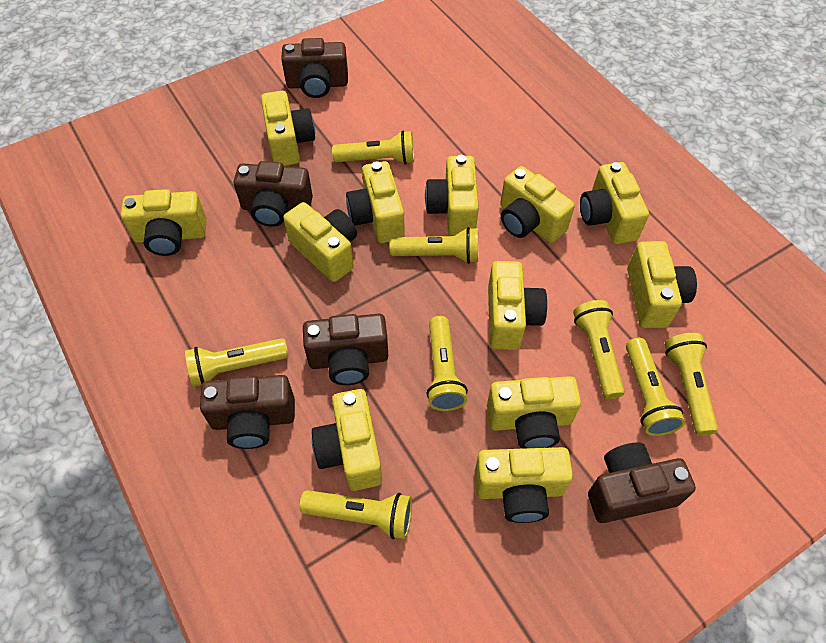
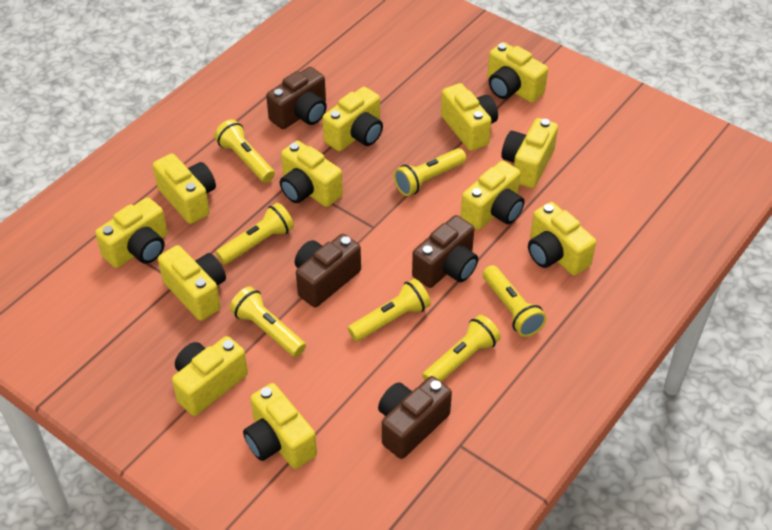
brown camera: [200,375,295,449] [234,161,313,227] [281,38,348,98] [303,314,388,385] [588,442,696,523] = 5 -> [266,67,327,129] [295,234,361,307] [378,376,452,459] [412,215,478,288] = 4
yellow flashlight: [185,338,288,387] [300,490,412,539] [332,131,414,165] [389,227,478,264] [426,316,468,411] [573,300,625,399] [626,338,685,436] [665,333,718,436] = 8 -> [214,119,275,183] [216,203,294,265] [230,286,306,357] [348,279,431,341] [394,148,466,196] [422,315,501,382] [483,265,546,337] = 7

